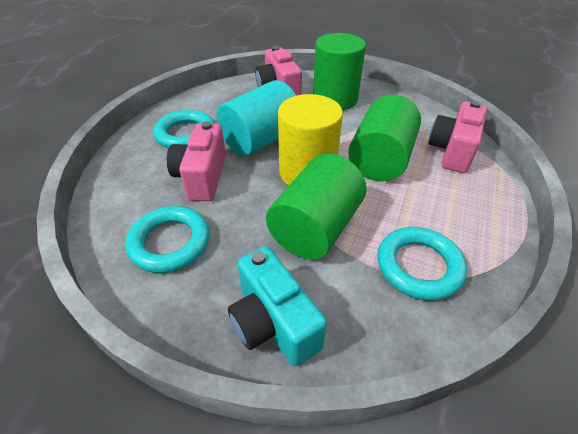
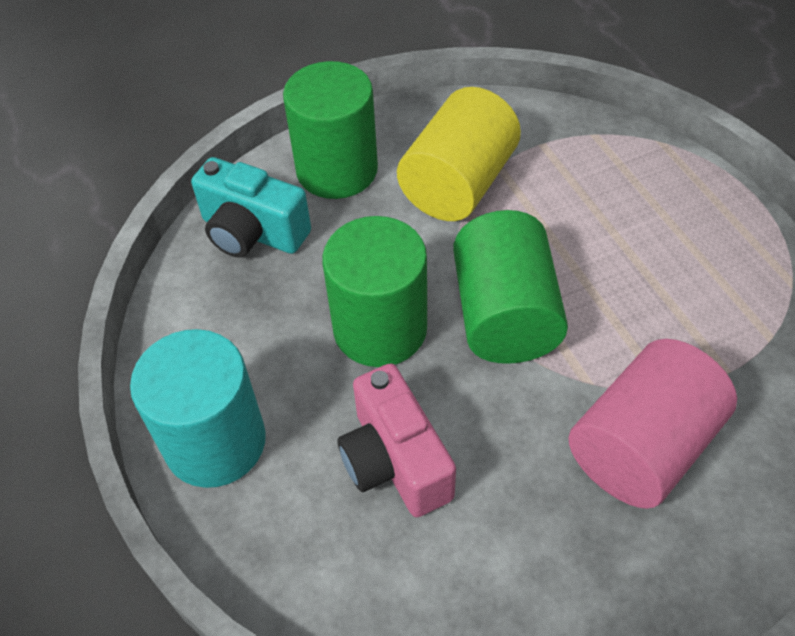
pink camera: [167,121,226,201] [255,46,302,96] [428,101,487,173] = 3 -> [337,363,456,517] = 1
pink cylinder: none = 0 -> [568,339,737,509] = 1
turquoise ring: [125,206,210,273] [154,110,215,148] [378,227,467,300] = 3 -> none = 0

